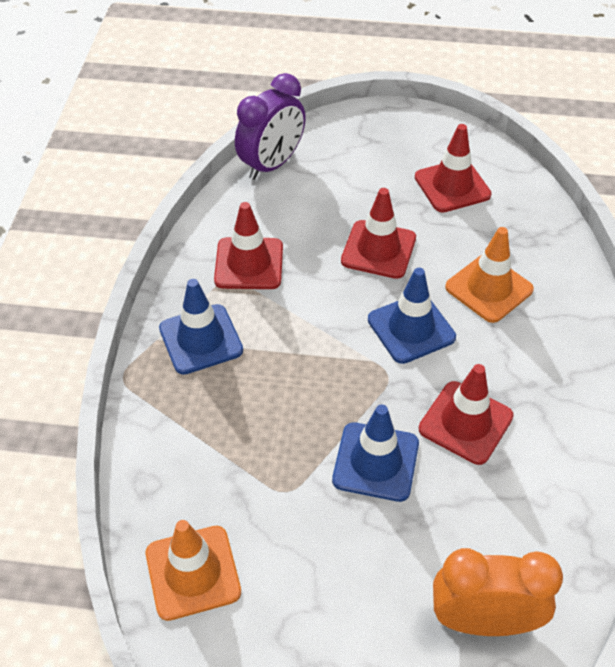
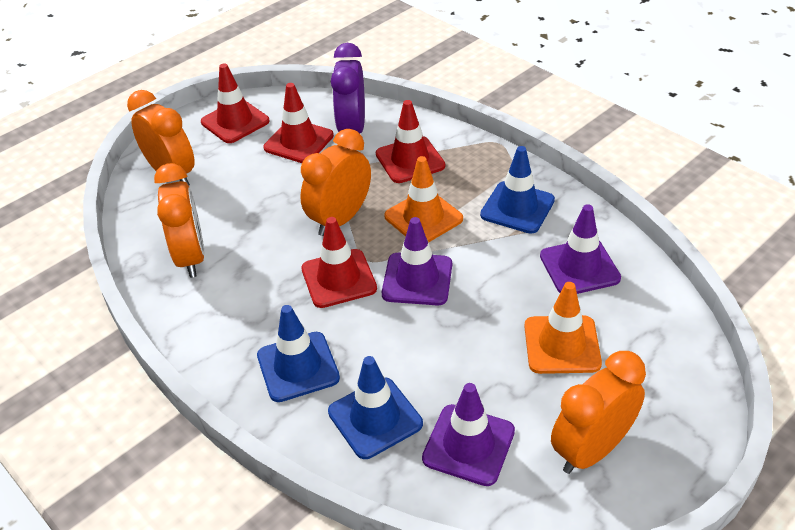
orange clock: [433,548,563,636] = 1 -> [127,90,195,185] [154,163,205,278] [300,129,371,236] [551,351,646,474] = 4
purple traffic cone: none = 0 -> [382,217,452,305] [422,383,515,486] [540,204,621,294] = 3

